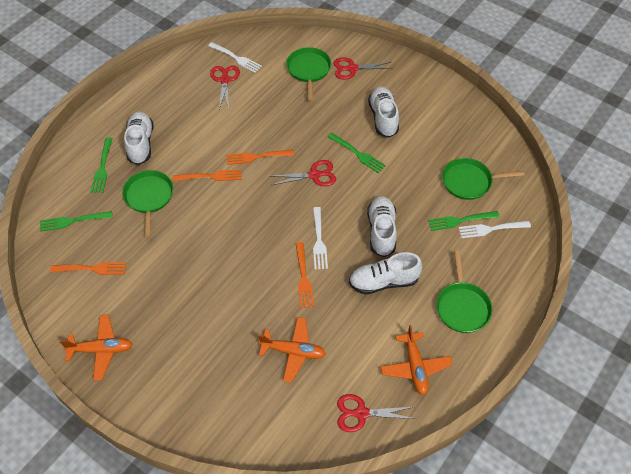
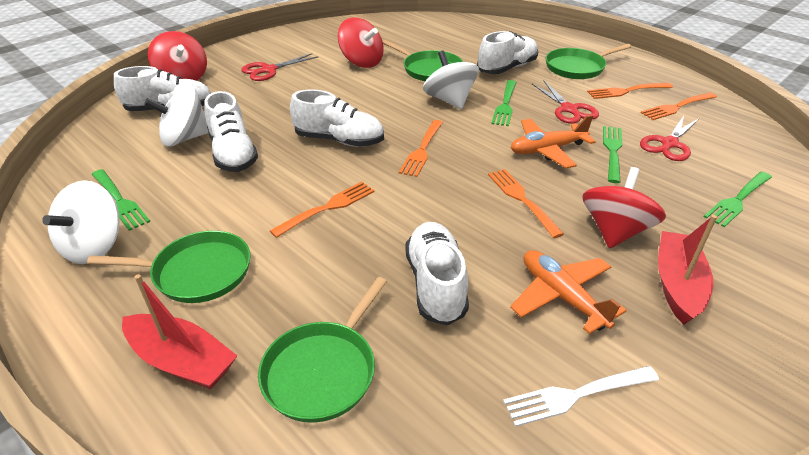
orange fork: [50,262,126,275] [173,169,242,181] [226,150,294,165] [295,242,314,308] = 4 -> [270,182,375,238] [399,120,443,177] [488,169,564,238] [587,83,673,99] [641,93,717,120] = 5
orange plane: [60,315,133,380] [258,317,326,383] [380,325,453,395] = 3 -> [510,250,627,334] [511,115,596,168] = 2
red boat: none = 0 -> [122,274,237,390] [658,215,717,325] = 2
red scissors: [210,65,240,109] [271,160,336,186] [334,57,393,79] [337,394,416,432] = 4 -> [241,53,319,81] [532,81,599,124] [640,116,700,161] = 3
red spinning top: none = 0 -> [148,31,207,81] [338,17,384,68] [582,167,666,248] = 3
white fork: [208,42,262,73] [313,207,328,269] [458,221,531,238] = 3 -> [503,366,659,427] = 1
white shoe: [124,112,154,165] [349,252,422,295] [367,196,397,257] [368,86,399,138] = 4 -> [114,66,211,111] [204,91,258,172] [290,89,384,147] [405,222,469,326] [477,31,538,74] = 5
white spinning top: none = 0 -> [42,180,120,264] [144,86,208,147] [423,51,479,109] = 3

